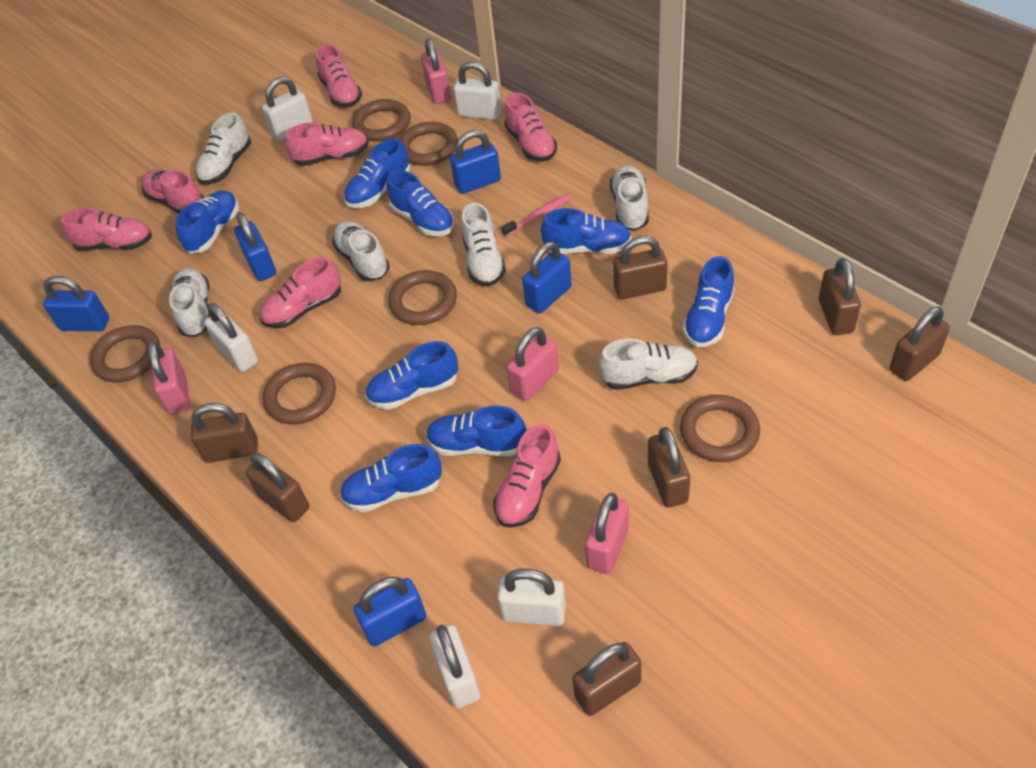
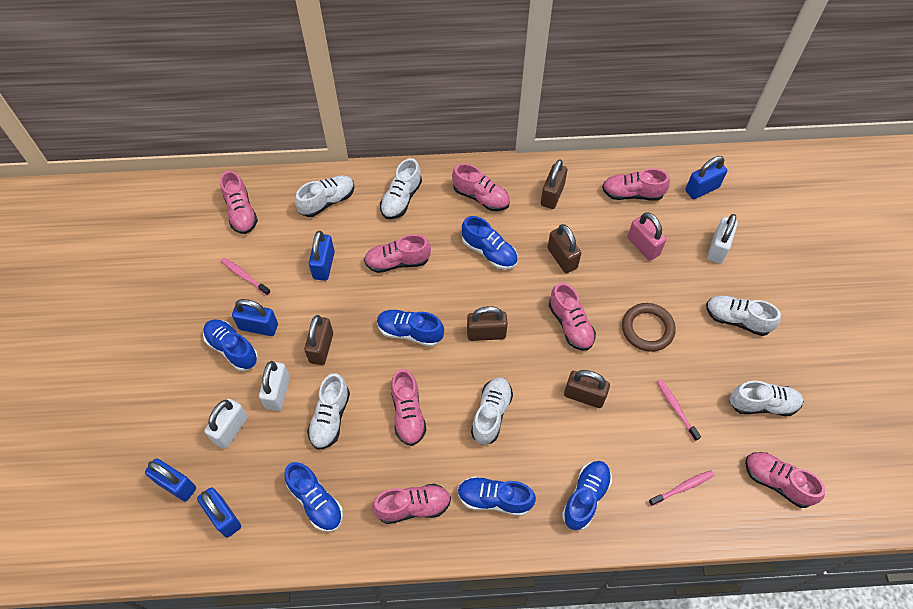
blue shoe: [175,190,239,254] [339,444,442,512] [344,138,410,208] [365,341,458,410] [386,170,454,236] [426,406,526,456] [541,208,632,254] [683,256,734,347] = 8 -> [203,319,258,371] [284,462,343,532] [377,310,444,347] [457,476,536,516] [462,216,518,270] [562,461,612,530] = 6
brown padlock: [191,403,258,463] [245,452,309,522] [572,642,641,716] [613,236,667,299] [648,427,690,507] [819,258,861,335] [890,306,950,381] = 7 -> [304,315,333,365] [467,306,508,341] [541,159,567,209] [548,224,581,273] [564,370,610,408] = 5
brown ring: [90,325,160,383] [263,363,336,425] [352,99,411,142] [388,270,457,325] [399,122,458,166] [680,395,760,462] = 6 -> [622,303,676,352] = 1
pink padlock: [148,341,190,415] [421,38,451,104] [507,327,559,401] [585,493,629,574] = 4 -> [628,212,666,261] = 1
pink shoe: [61,208,152,251] [142,170,204,214] [260,257,341,328] [285,123,369,166] [316,44,362,108] [493,424,561,528] [504,92,557,162] = 7 -> [220,171,258,234] [364,234,431,273] [372,484,451,524] [391,369,426,446] [452,163,510,211] [549,283,596,351] [602,168,670,201] [745,452,825,508] = 8
pink toothbrush: [501,194,571,237] = 1 -> [221,258,271,296] [649,470,714,506] [657,379,701,441] = 3
white padlock: [204,303,258,372] [262,76,313,140] [429,625,480,708] [453,61,501,120] [497,569,566,626] = 5 -> [205,399,248,449] [259,361,290,411] [707,214,738,264] = 3

